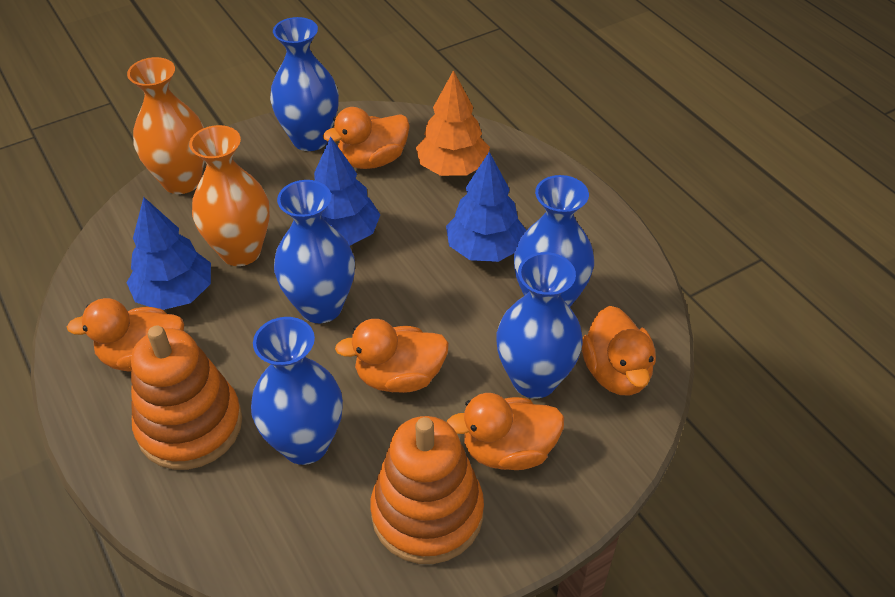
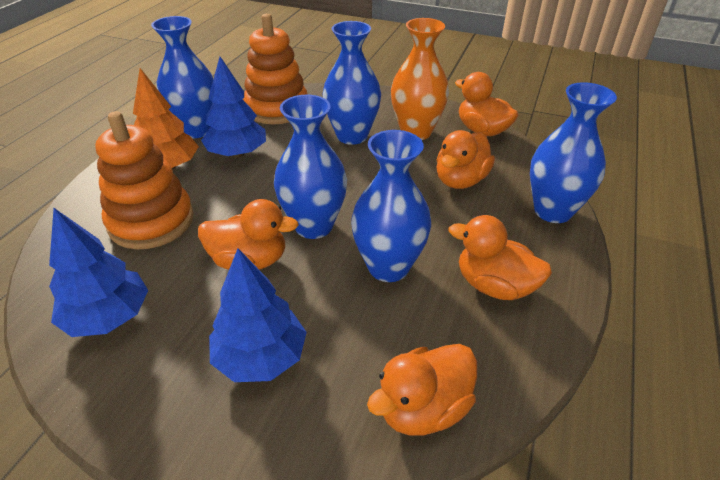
orange vase: [127,57,205,194] [189,125,270,266] = 2 -> [391,18,449,140] = 1

